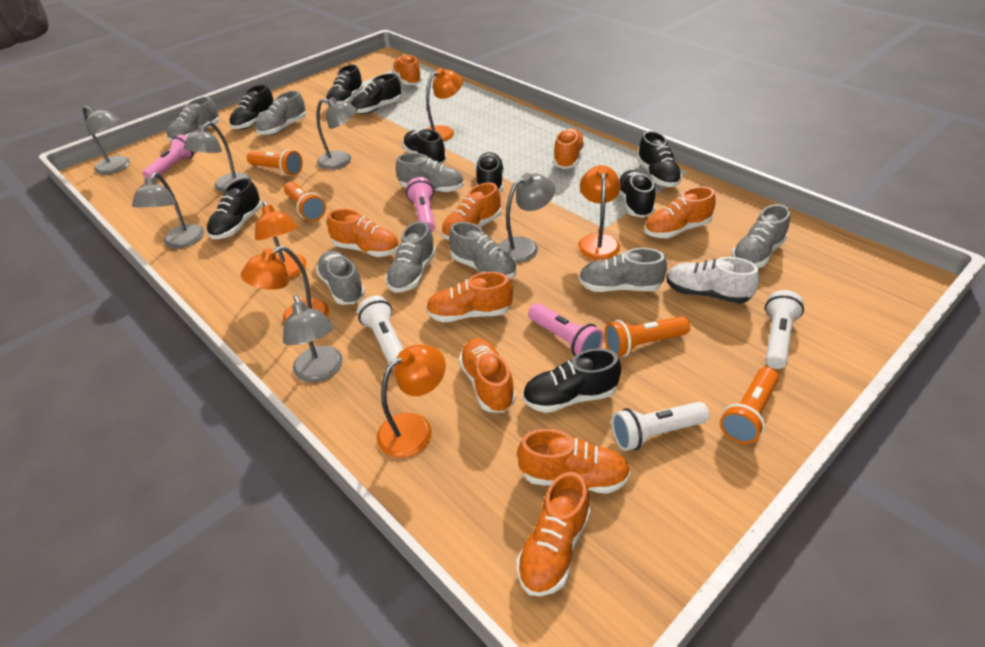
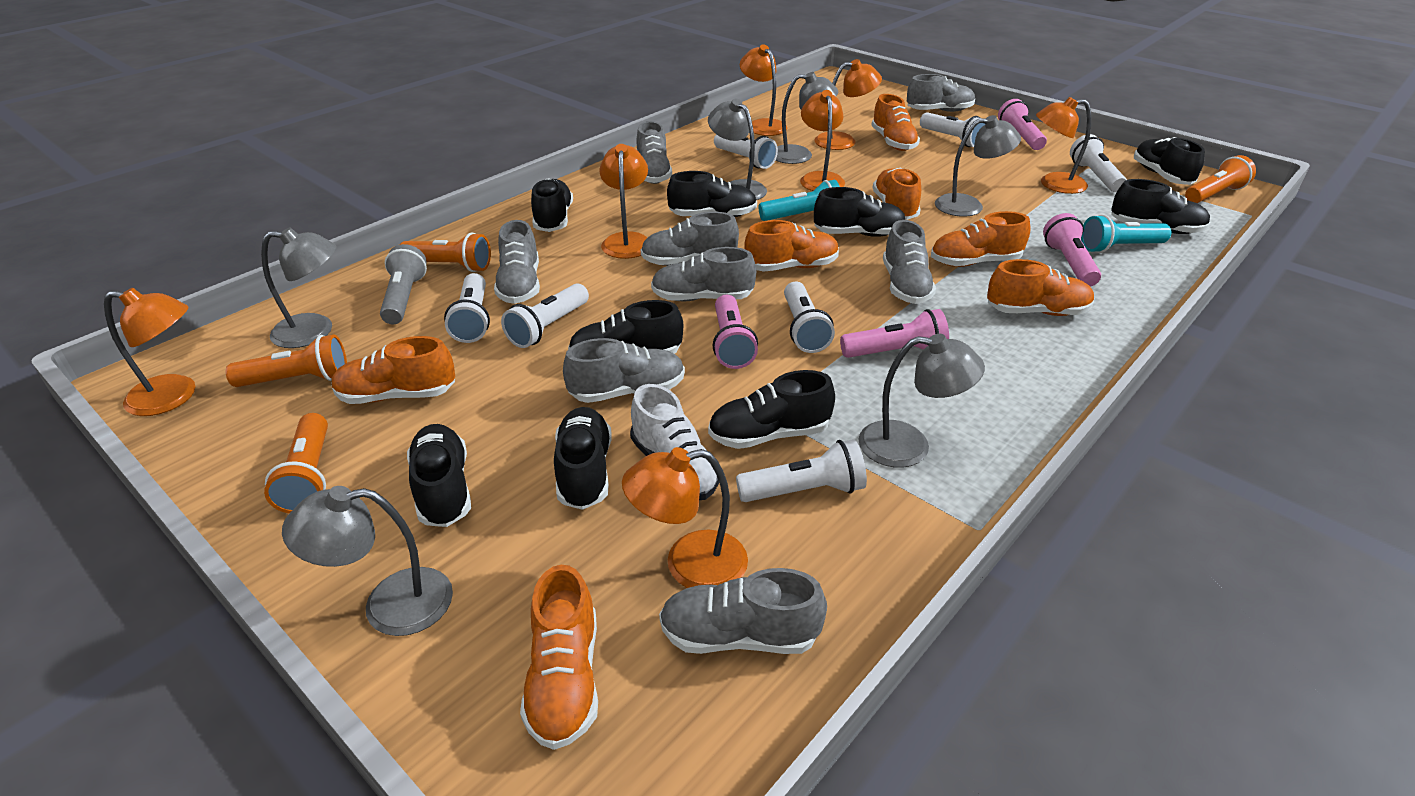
grey flashlight: none = 0 -> [380,244,427,324] = 1
orange lamp: [241,246,329,323] [255,201,307,279] [377,344,446,458] [426,68,463,142] [578,165,621,260] = 5 -> [104,288,195,416] [599,144,648,259] [622,447,748,588] [740,44,788,136] [800,90,845,191] [814,59,882,150] [1036,97,1091,194] = 7
orange shoe: [327,209,399,257] [392,55,422,85] [426,272,513,322] [441,183,501,240] [459,338,516,413] [516,472,591,596] [517,429,630,494] [553,128,585,169] [644,186,716,238] = 9 -> [332,336,455,404] [520,565,598,750] [744,220,839,272] [871,94,920,151] [873,168,921,220] [931,211,1031,267] [987,259,1094,316] = 7
pink flashlight: [142,134,196,179] [406,177,435,232] [528,303,604,356] = 3 -> [713,295,758,369] [840,309,949,358] [998,99,1047,150] [1043,213,1101,287] = 4
turquoise flashlight: none = 0 -> [758,180,840,221] [1081,214,1171,253] = 2
white flashlight: [357,296,404,369] [611,402,709,451] [765,290,804,369] = 3 -> [444,273,490,343] [501,283,589,348] [714,134,778,169] [736,439,867,502] [784,282,835,353] [920,112,985,147] [1070,134,1127,192] = 7

